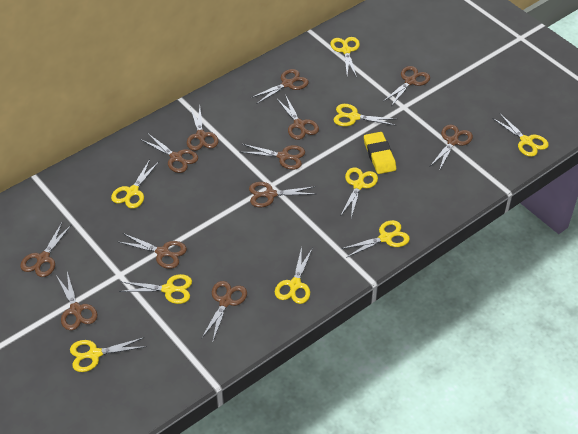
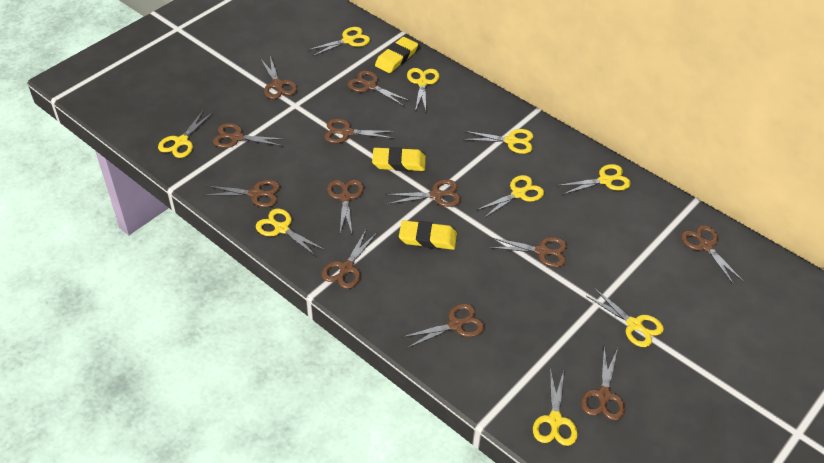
yellow eraser: [364,132,396,174] = 1 -> [372,147,426,171] [375,37,418,73] [399,220,457,250] = 3

